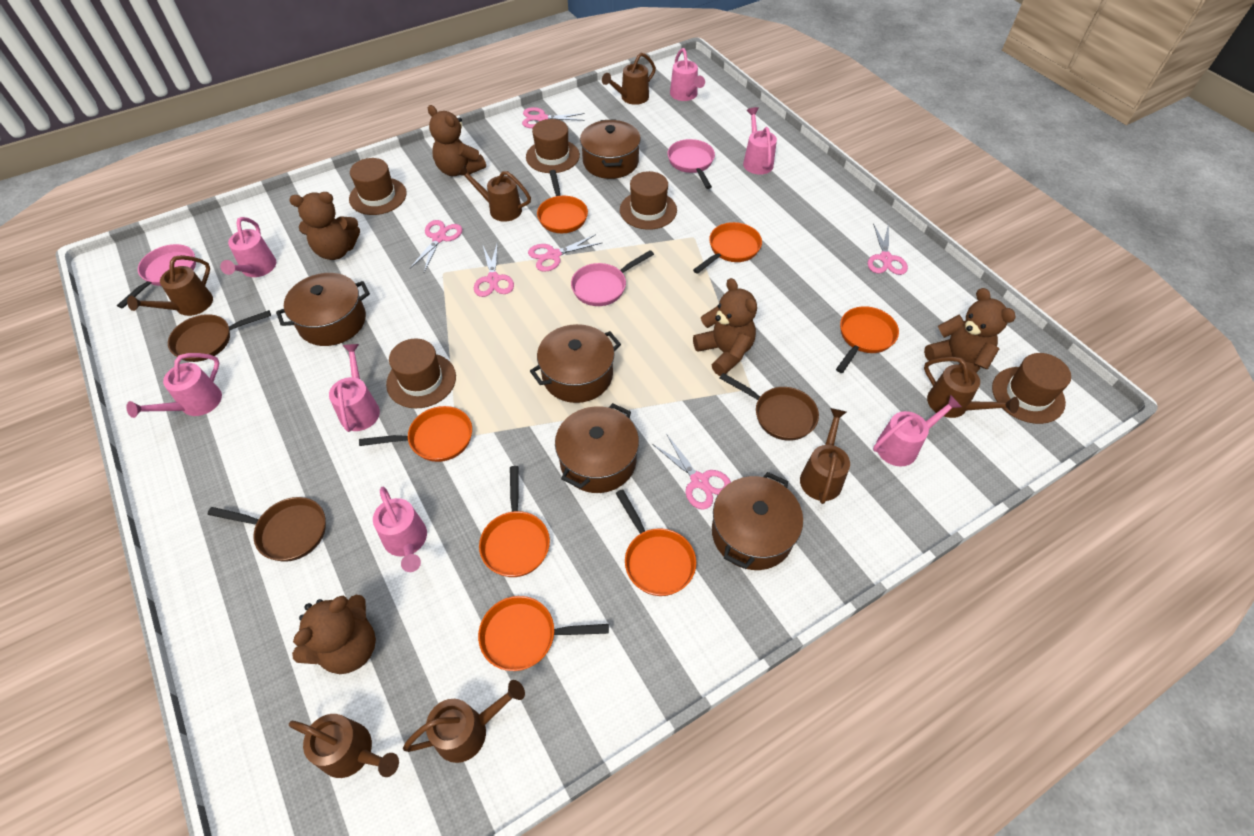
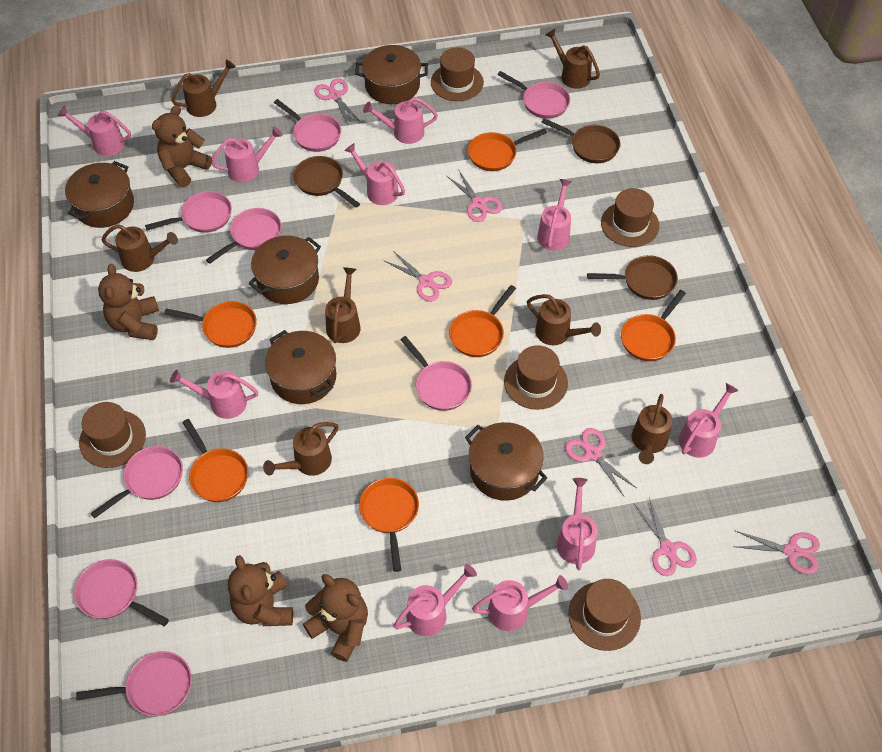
brown teddy bear: [289,192,360,260] [292,595,376,674] [428,105,486,176] [693,278,757,376] [924,288,1016,373] = 5 -> [98,264,159,340] [152,105,212,187] [228,555,293,626] [303,574,368,662] = 4
orange pan: [359,406,472,462] [478,596,609,671] [479,466,550,577] [537,170,588,233] [616,489,696,596] [693,222,762,274] [836,306,899,373] = 7 -> [164,301,257,348] [182,419,249,502] [359,478,419,572] [449,285,516,357] [468,129,547,171] [621,290,686,361] = 6
pink pan: [117,244,196,308] [571,250,654,306] [668,139,715,189] = 3 -> [74,559,169,626] [76,651,192,716] [90,446,183,518] [145,191,232,233] [206,208,282,264] [274,99,341,152] [400,336,472,411] [498,71,570,119] = 8
pink watering can: [126,353,222,418] [220,217,276,277] [329,344,380,432] [373,486,427,572] [670,48,705,101] [743,107,777,175] [873,395,962,467] = 7 -> [58,106,131,156] [170,370,258,419] [211,127,283,182] [344,143,405,205] [363,97,438,144] [393,564,477,636] [472,575,568,631] [537,179,572,250] [557,478,598,570] [679,383,739,458] = 10

